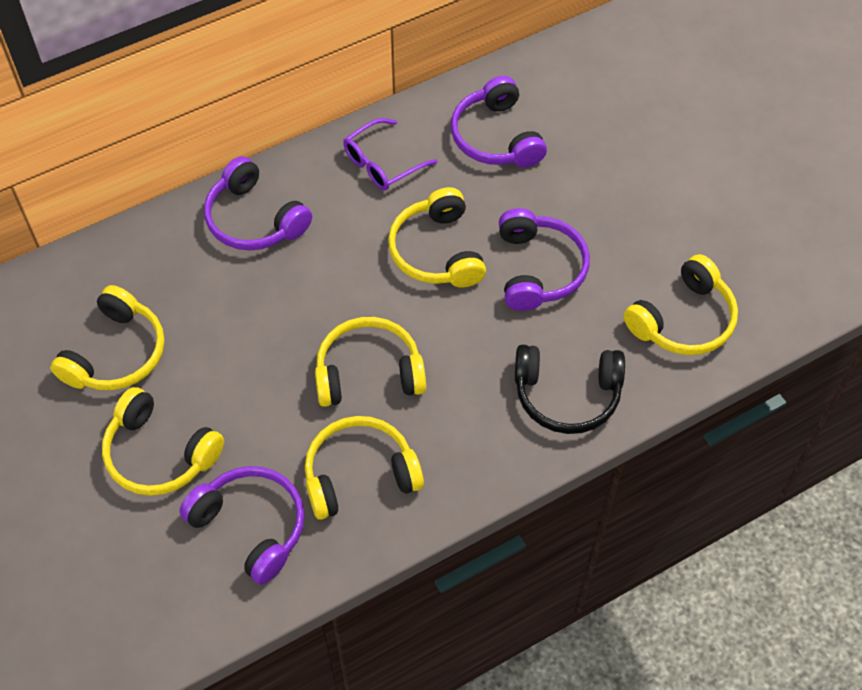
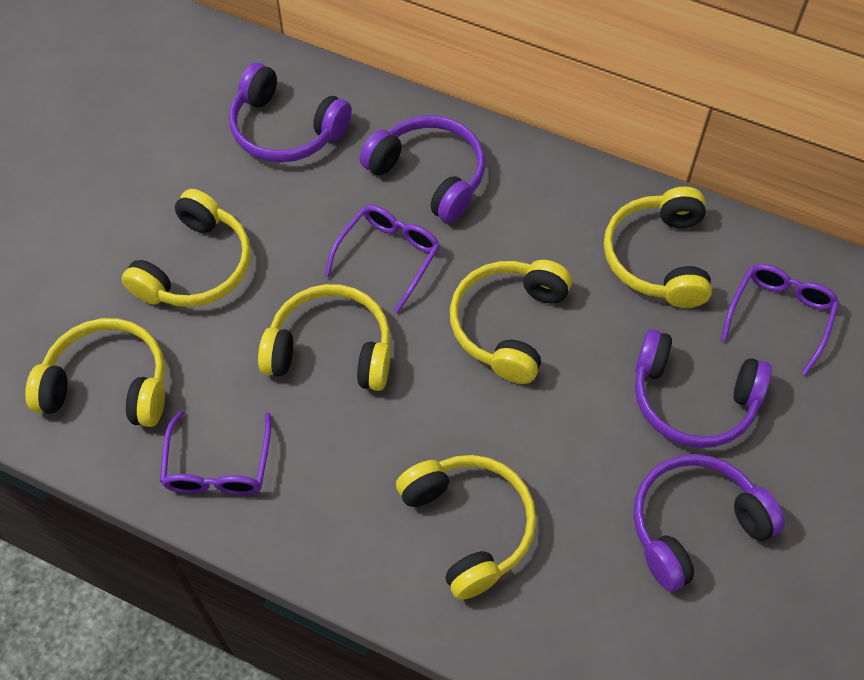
black headphones: [515,345,625,434] = 1 -> none = 0
purple glasses: [343,118,437,191] = 1 -> [160,410,271,495] [324,205,440,313] [721,264,840,375] = 3

